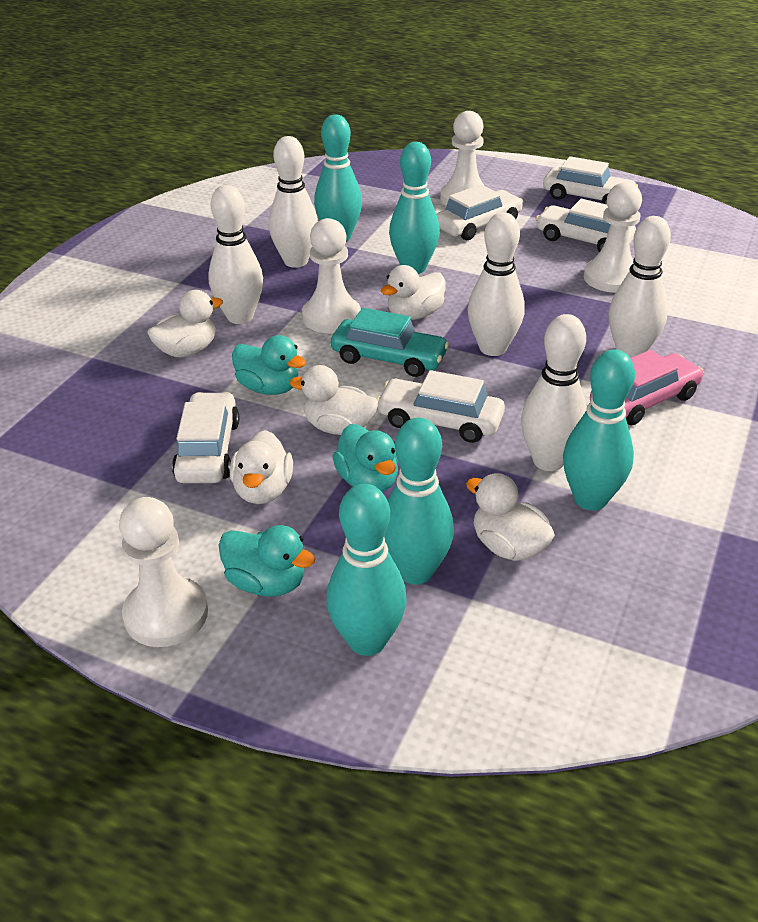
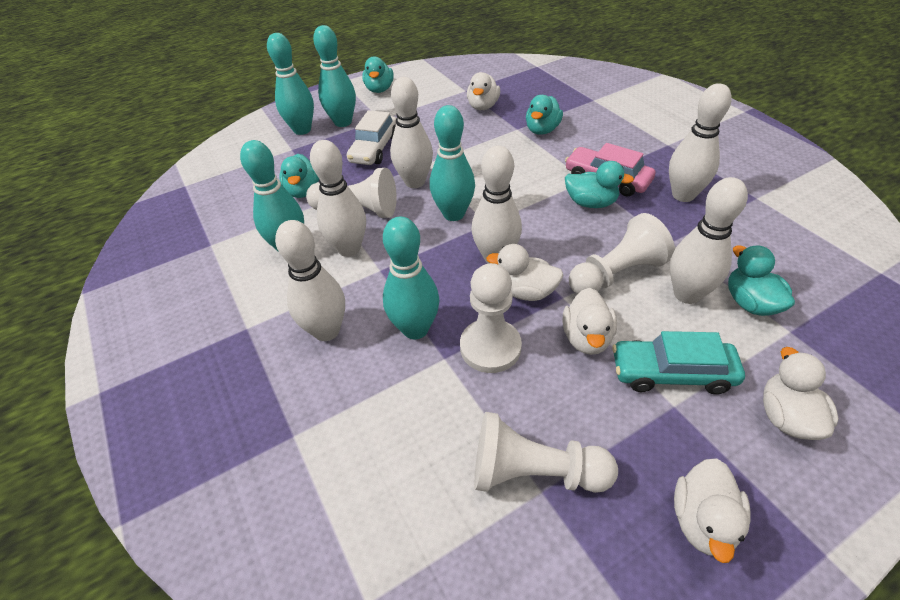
turquoise duck: [219,525,315,597] [232,335,306,395] [332,424,398,492] = 3 -> [279,154,319,198] [362,56,394,93] [526,95,563,135] [565,161,634,208] [728,245,795,316] = 5
white bowling pin: [208,185,263,324] [269,136,318,268] [468,212,525,356] [521,314,587,471] [609,216,671,358] = 5 -> [275,220,345,341] [310,140,366,257] [390,77,433,188] [471,146,522,264] [669,83,732,202] [670,177,748,304] = 6
white car: [172,392,239,483] [377,370,505,443] [436,184,523,240] [536,199,636,252] [543,156,638,204] = 5 -> [347,110,397,165] = 1

